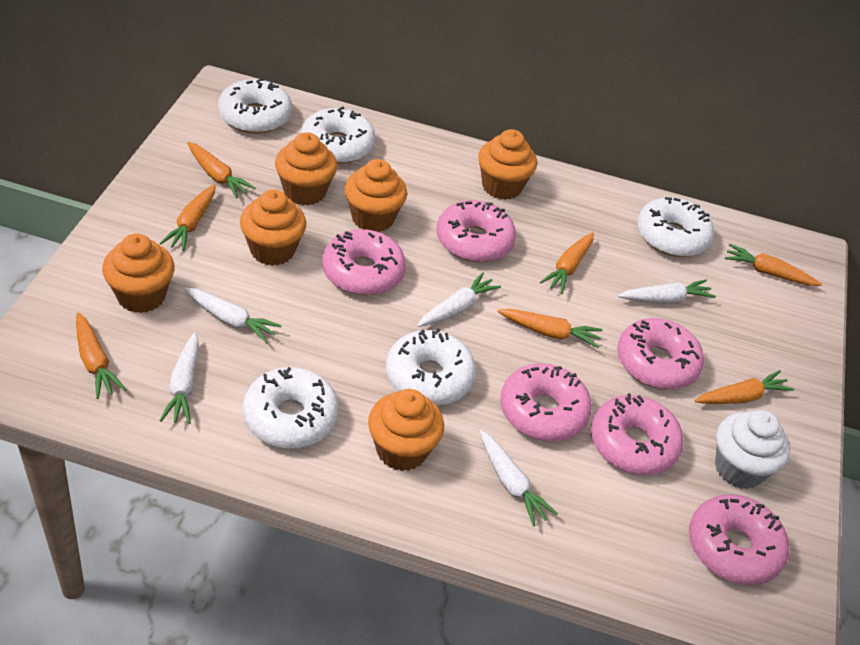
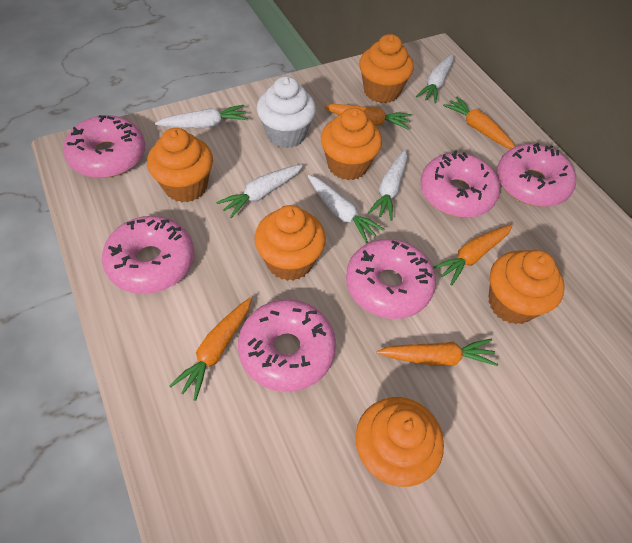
orange carrot: [76,312,126,399] [160,184,216,251] [187,142,256,198] [498,309,602,348] [540,232,594,294] [694,370,794,404] [725,244,822,286] = 7 -> [169,298,251,401] [324,104,411,130] [377,339,498,366] [433,225,513,286] [443,97,515,149] = 5
white donut: [218,78,292,134] [243,367,339,448] [301,106,376,164] [386,329,476,406] [637,197,714,257] = 5 -> none = 0

